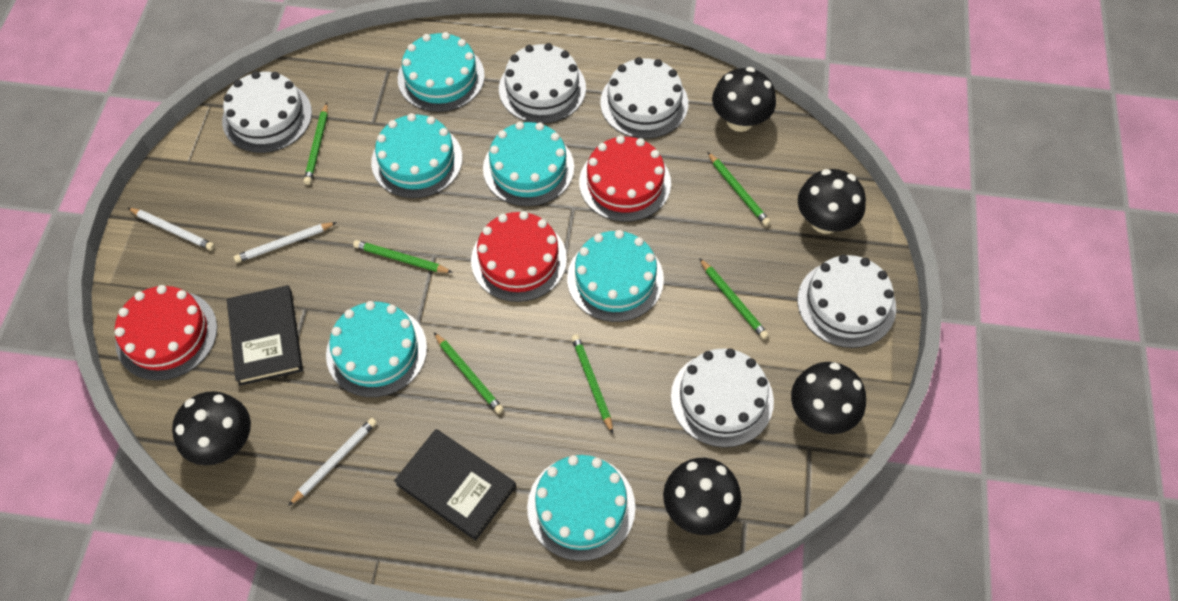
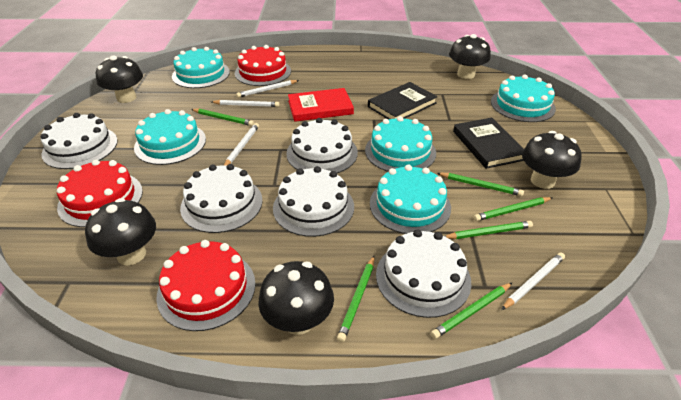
red book: none = 0 -> [288,88,354,122] = 1
turquoise cake: [326,301,427,397] [371,113,463,198] [398,32,485,112] [483,122,574,206] [527,455,635,561] [567,230,664,322] = 6 -> [134,109,206,165] [172,47,230,88] [365,116,436,172] [370,165,451,234] [491,75,556,122] = 5
white pencil: [128,208,215,251] [234,222,337,263] [288,418,377,506] = 3 -> [212,100,280,107] [224,123,259,165] [236,80,299,98] [501,252,565,310] = 4

